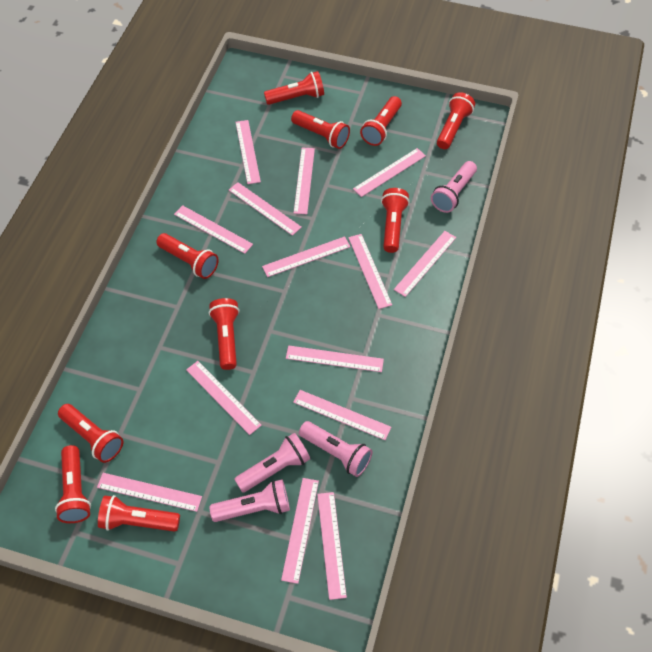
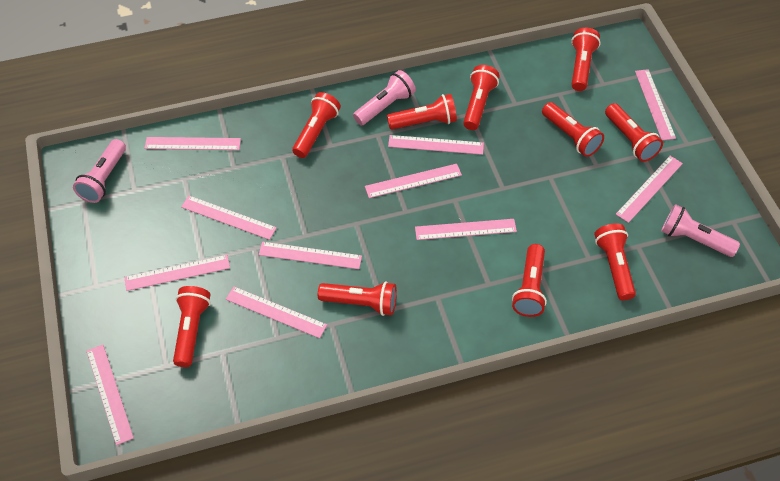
pink flashlight: [209,480,290,522] [234,433,310,493] [299,421,373,477] [431,161,477,213] = 4 -> [73,139,126,203] [353,70,416,125] [661,204,740,257] = 3
pink ruler: [97,473,202,512] [174,205,253,254] [186,361,262,435] [229,182,302,236] [236,120,261,184] [262,236,351,277] [281,478,319,584] [286,345,384,372] [293,390,391,440] [294,147,315,214] [317,492,347,600] [348,234,392,309] [353,148,426,197] [394,231,456,297] = 14 -> [87,345,134,445] [124,255,230,291] [144,137,241,150] [181,196,277,240] [226,287,327,338] [259,242,362,269] [365,164,462,198] [388,135,484,155] [415,219,517,240] [616,156,683,223] [635,69,676,140] = 11

